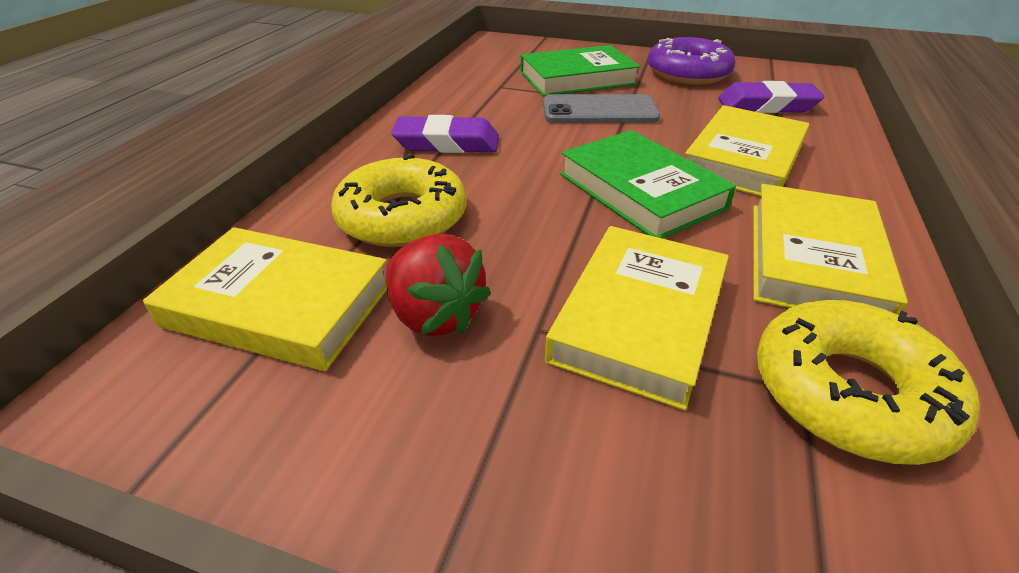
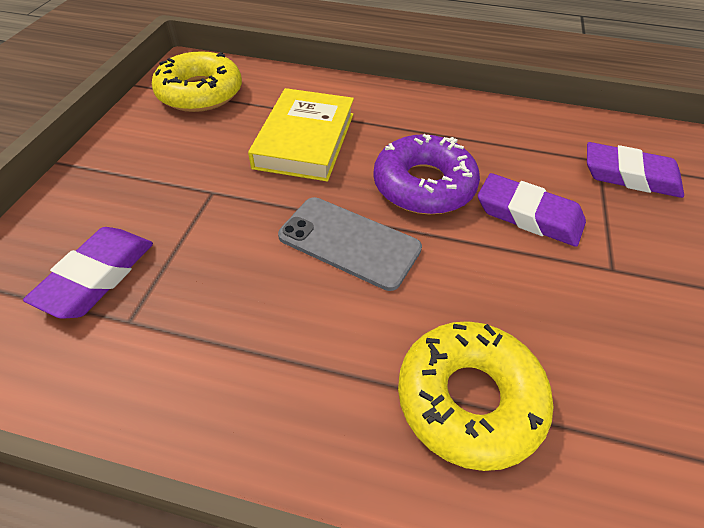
green book: [521,45,641,97] [560,130,736,238] = 2 -> none = 0
purple eraser: [391,115,499,153] [718,81,824,113] = 2 -> [23,227,153,319] [478,173,586,247] [587,142,684,198] = 3
red strawberry: [386,234,491,336] = 1 -> none = 0
yellow book: [143,227,387,371] [545,226,729,411] [685,105,809,196] [753,184,908,315] = 4 -> [248,88,354,182] = 1

